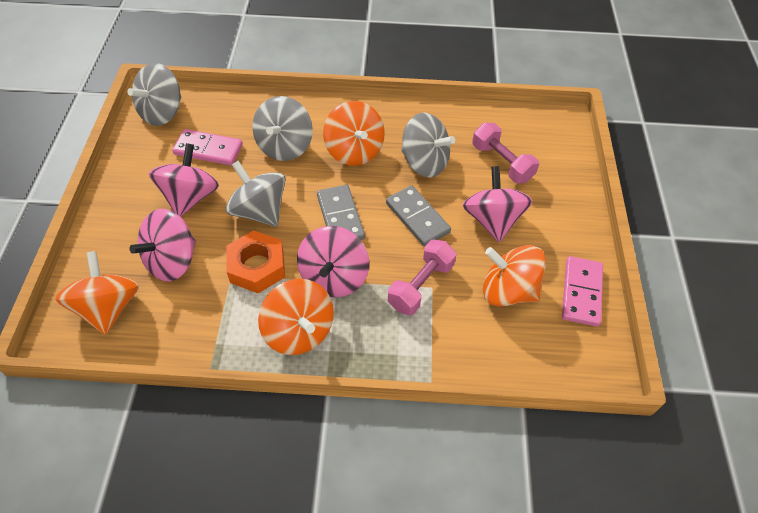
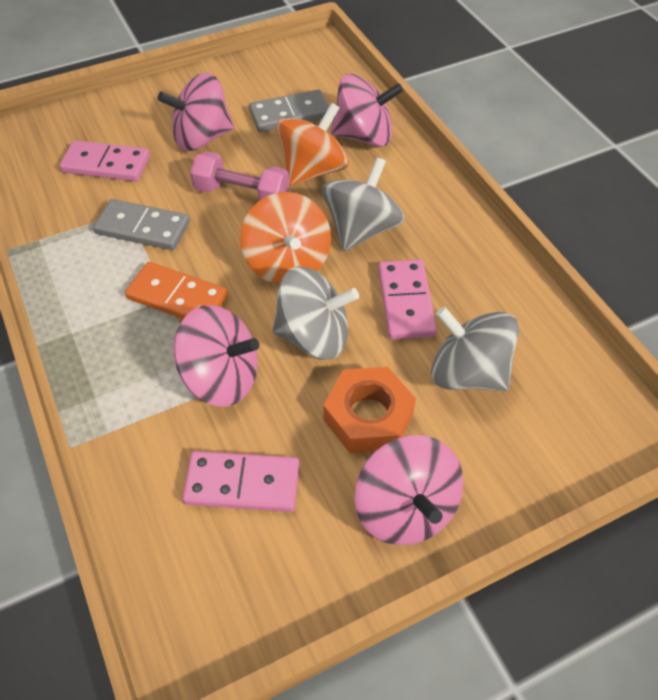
grey spinning top: [128,63,181,126] [226,161,286,227] [252,96,313,161] [401,113,455,178] = 4 -> [272,266,359,360] [322,157,405,251] [431,307,519,391] = 3
orange domino: none = 0 -> [125,262,228,319] = 1
orange spinning top: [55,251,139,335] [258,279,334,355] [323,101,385,166] [483,245,546,307] = 4 -> [240,192,331,284] [276,103,349,186] = 2
pink domino: [172,129,243,166] [562,256,603,326] = 2 -> [59,140,150,181] [182,451,299,512] [378,259,437,339] = 3
pink dumbbell: [388,239,456,315] [472,123,539,183] = 2 -> [190,151,289,201] = 1

